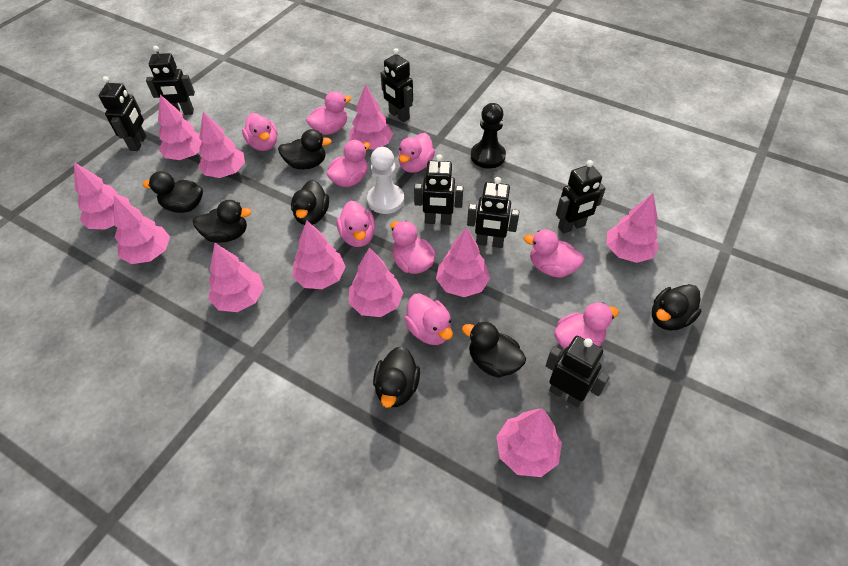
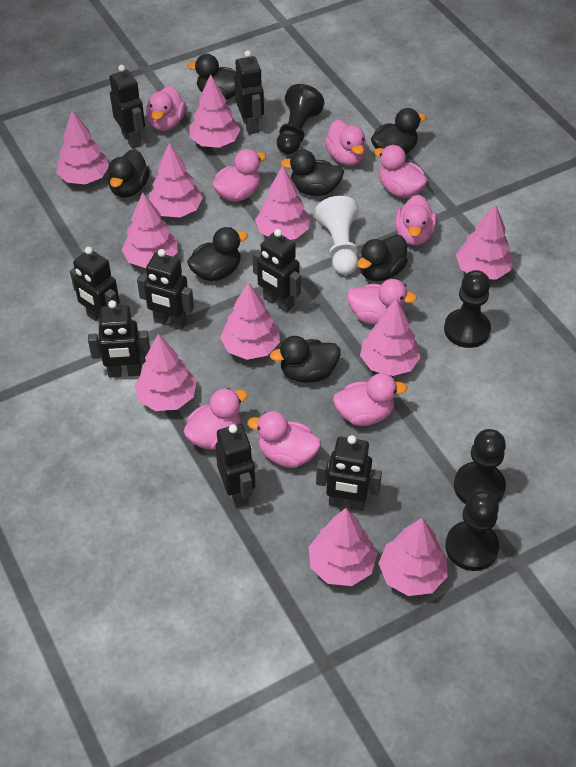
black pawn: [471,103,506,169] = 1 -> [277,84,324,155] [444,270,491,348] [445,491,499,571] [454,429,506,504] = 4
black robot: [99,76,146,151] [146,46,195,115] [381,48,413,122] [414,154,463,225] [467,177,520,248] [546,336,609,407] [556,160,606,234] = 7 -> [70,247,120,321] [88,300,150,378] [110,65,145,149] [137,249,194,330] [215,424,255,508] [234,50,264,135] [252,229,301,313] [316,435,382,511] = 8

